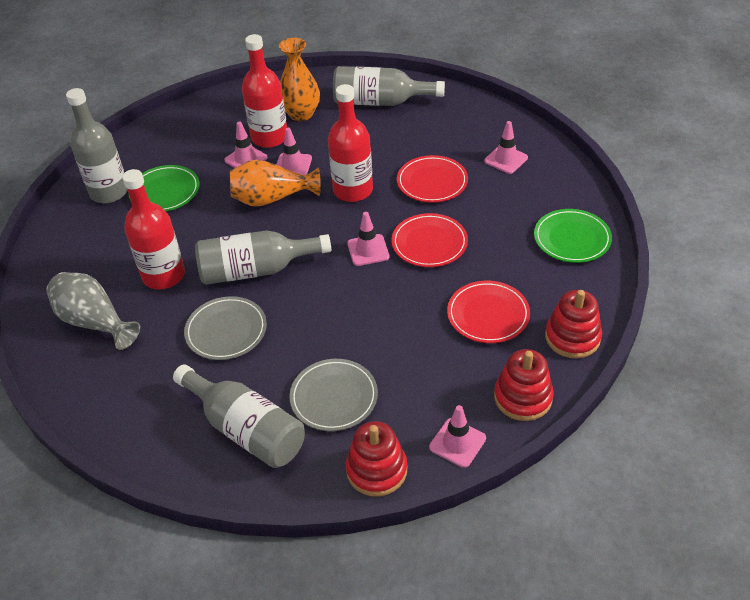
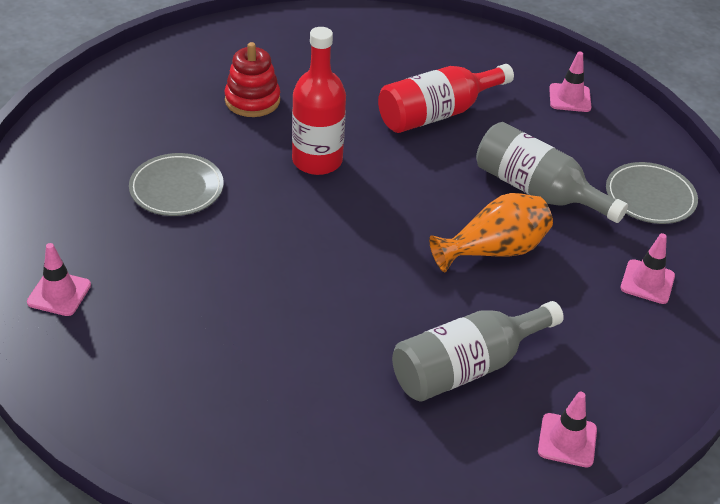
green plate: [128,165,200,211] [534,209,612,263] = 2 -> none = 0
grey bottle: [66,88,128,203] [173,364,305,468] [195,230,331,285] [333,66,445,106] = 4 -> [392,301,564,402] [476,122,628,223] = 2
grey vase: [46,272,140,350] = 1 -> none = 0
orange vase: [230,160,321,207] [279,38,320,121] = 2 -> [429,193,553,272] = 1
pink traffic cone: [224,121,268,168] [276,128,312,175] [347,212,390,266] [429,405,486,468] [484,121,528,174] = 5 -> [27,243,91,316] [538,392,597,468] [549,51,591,112] [620,233,675,304] = 4
red bottle: [122,169,185,289] [242,34,287,148] [328,84,373,202] = 3 -> [292,27,346,175] [378,64,514,133] = 2
red plate: [392,213,468,267] [397,155,468,203] [447,281,530,343] = 3 -> none = 0
red stacking toy: [346,421,407,497] [494,349,554,421] [545,290,602,358] = 3 -> [224,42,280,117] = 1

